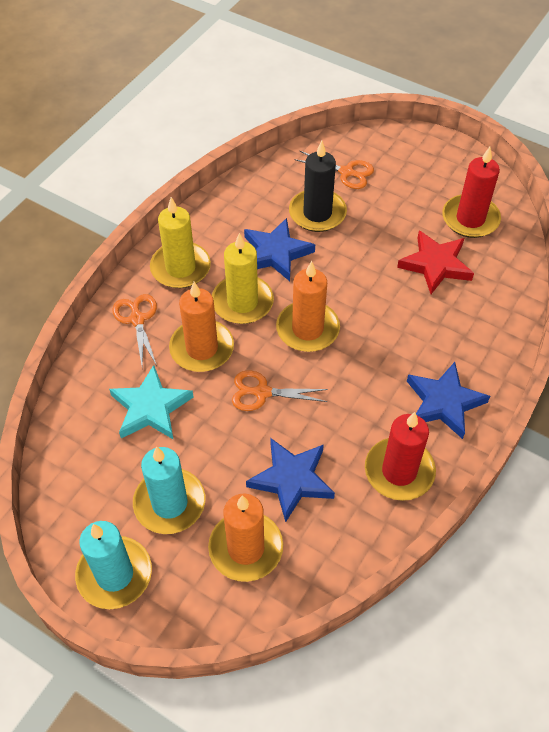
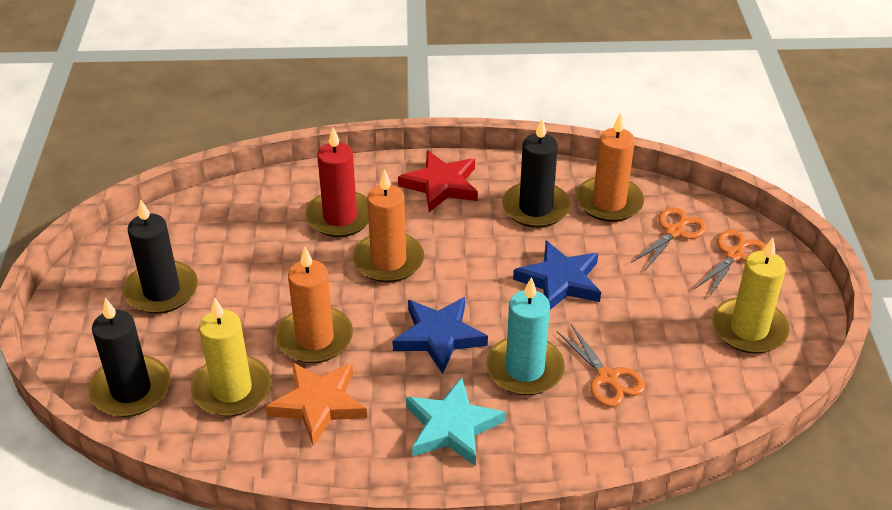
black candle: [289,141,347,232] = 1 -> [89,298,170,417] [123,199,198,314] [502,118,570,228] = 3
blue star: [244,218,315,281] [246,438,335,522] [407,362,490,439] = 3 -> [392,297,488,374] [513,241,601,310] = 2
orange star: none = 0 -> [265,362,367,446] = 1
red candle: [365,412,436,501] [442,147,501,238] = 2 -> [305,127,369,237] = 1
turquoise candle: [75,521,152,609] [133,446,205,534] = 2 -> [486,277,565,395] = 1

